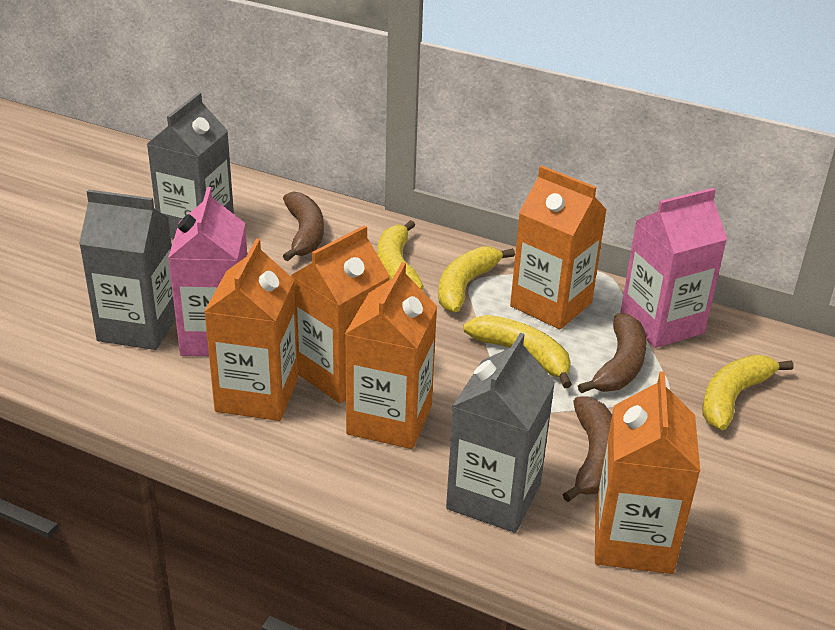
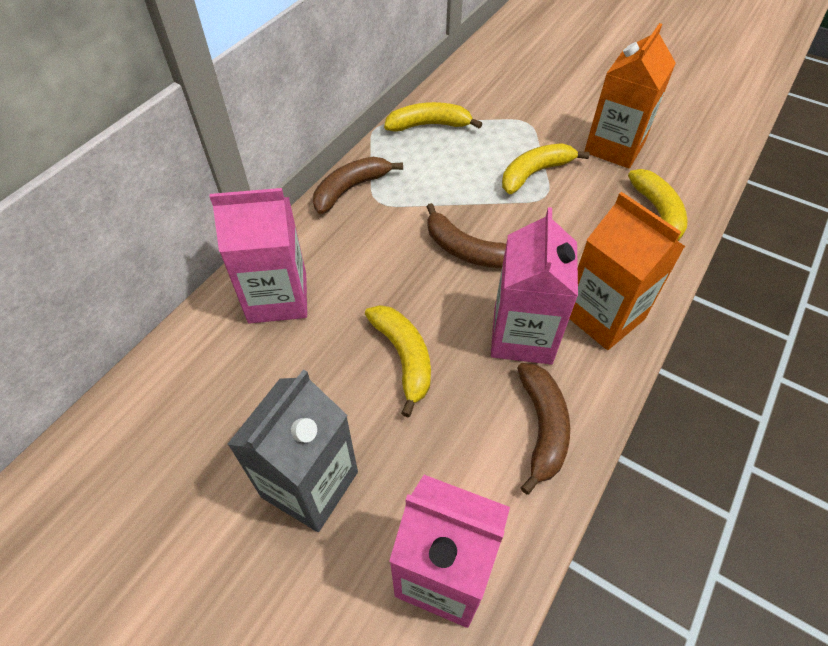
grey carton: [79,190,176,350] [147,92,234,239] [446,333,555,533] = 3 -> [227,370,358,532] = 1
orange carton: [204,238,298,421] [291,225,390,403] [345,262,437,449] [510,165,607,329] [595,371,700,574] = 5 -> [569,192,685,350] [584,23,676,168] = 2
pink carton: [168,187,247,356] [620,188,727,348] = 2 -> [209,188,307,324] [389,475,510,628] [491,207,578,365] = 3

